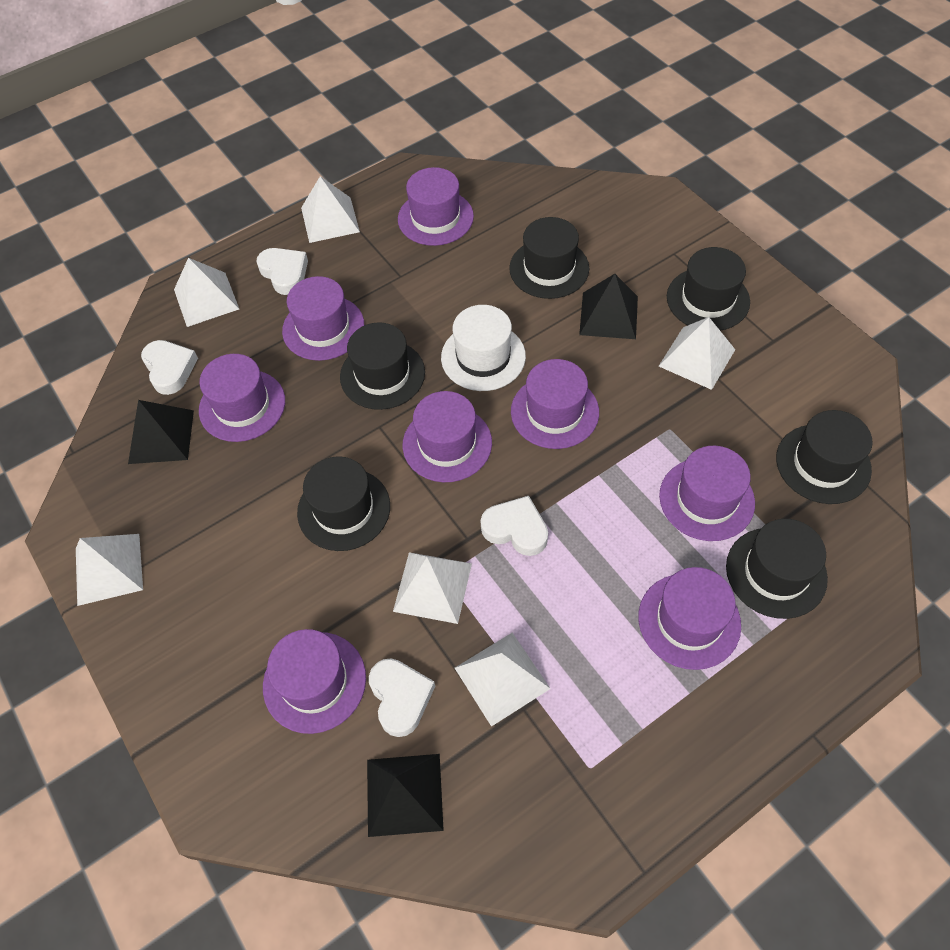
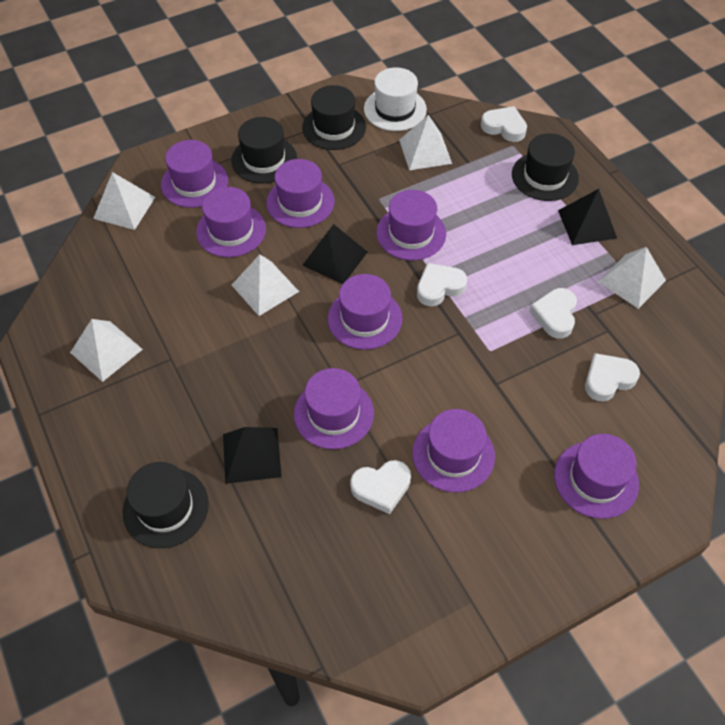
black hat: [297,456,390,551] [340,322,425,410] [509,217,589,299] [667,247,750,331] [726,519,828,619] [776,410,873,504] = 6 -> [123,462,209,548] [231,117,297,183] [302,85,366,150] [512,133,579,201] = 4
white heart: [141,340,198,395] [256,248,308,295] [369,658,435,737] [481,496,548,556] = 4 -> [350,460,411,514] [417,263,467,306] [481,106,527,142] [529,288,577,338] [585,353,640,402] = 5
white pyramid: [76,534,143,606] [174,258,239,327] [301,176,360,243] [393,552,472,624] [455,633,551,727] [659,317,735,390] = 6 -> [70,319,143,382] [93,172,155,230] [232,255,299,316] [399,115,452,170] [598,247,666,309] = 5

